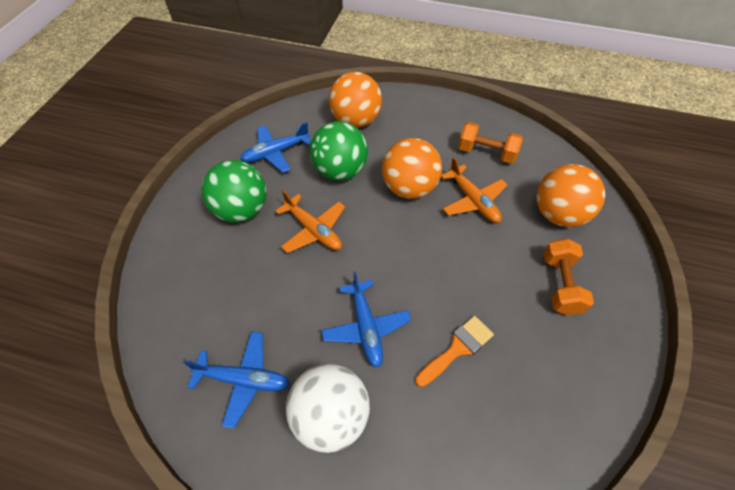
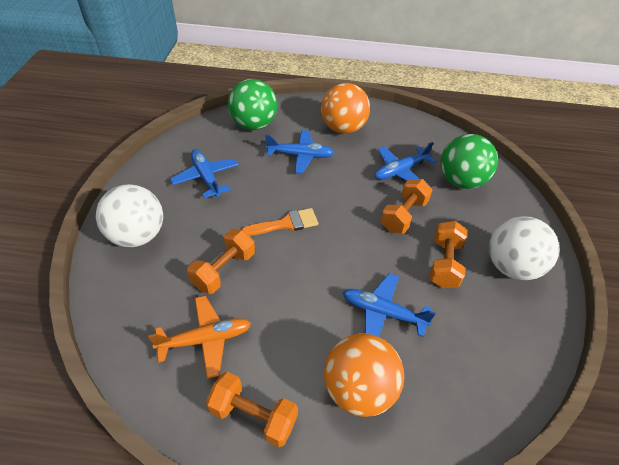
blue plane: [183,331,290,428] [240,122,311,173] [321,271,411,368] = 3 -> [170,149,239,198] [265,130,334,173] [343,273,436,337] [375,142,436,181] = 4
orange ball: [329,72,382,128] [382,138,442,199] [536,164,605,227] = 3 -> [321,83,370,134] [324,333,404,417] = 2
orange dumbbell: [458,122,523,164] [544,238,594,316] = 2 -> [187,229,255,294] [206,372,298,447] [380,179,432,233] [429,221,468,288] = 4
orange plane: [275,190,345,253] [441,157,507,223] = 2 -> [148,296,251,379] = 1
white ball: [286,364,370,453] = 1 -> [96,184,163,247] [489,216,559,280] = 2

